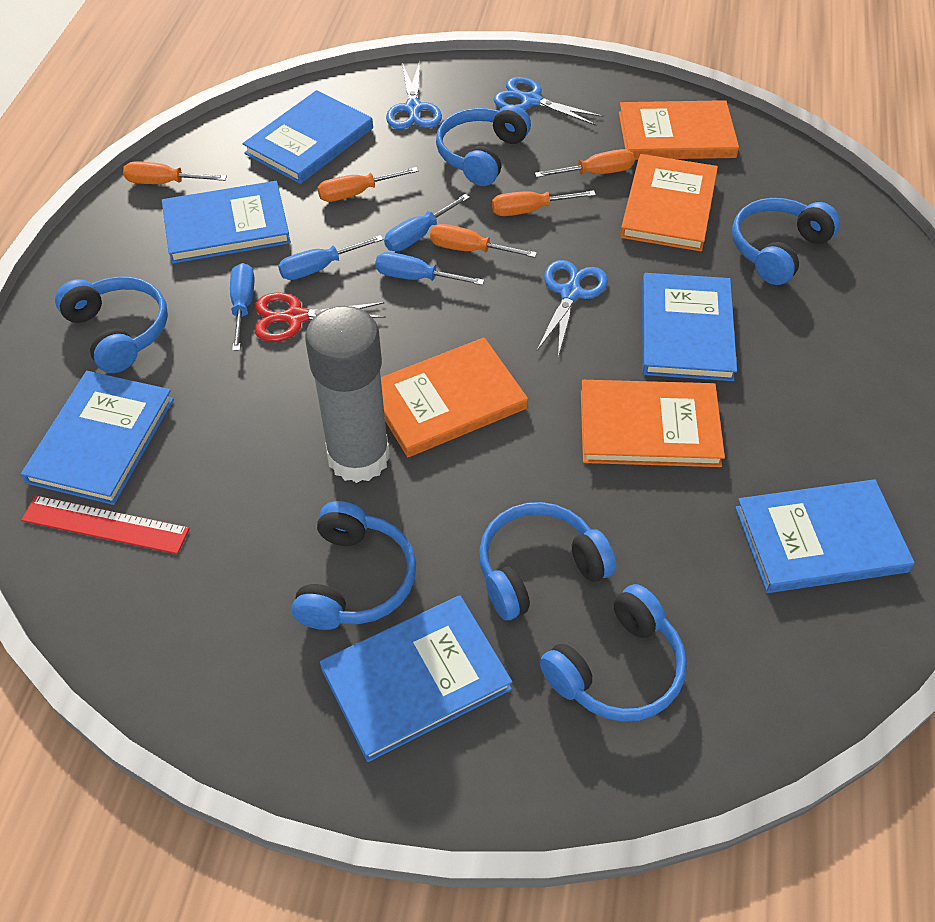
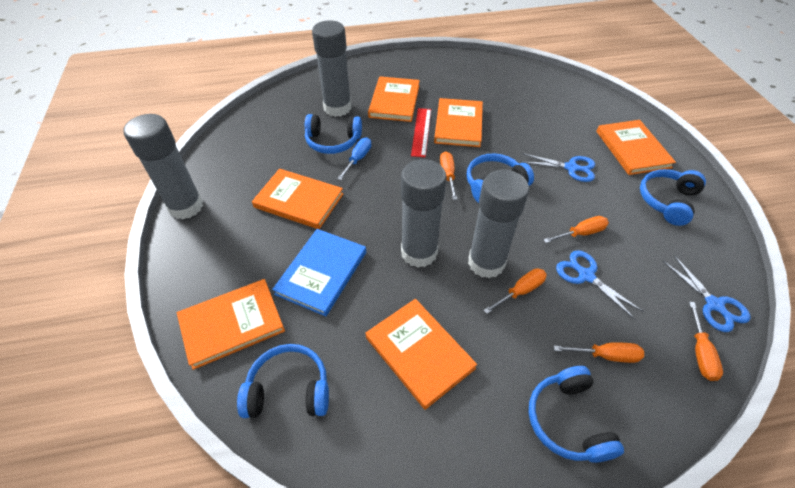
blue book: [21,371,174,505] [162,181,291,264] [242,90,373,184] [320,596,512,762] [642,273,737,381] [735,479,915,593] = 6 -> [272,229,366,316] = 1
blue headphones: [55,276,168,373] [292,501,416,630] [436,105,531,186] [479,502,616,620] [540,584,687,722] [732,198,840,285] = 6 -> [237,344,329,418] [305,114,362,154] [466,153,534,203] [529,366,624,463] [640,169,706,226] = 5
blue screwdriver: [230,263,254,351] [278,235,383,280] [375,252,485,285] [384,194,470,251] = 4 -> [337,137,371,180] = 1
grey glue stick: [305,306,390,483] = 1 -> [124,114,203,219] [312,20,351,117] [401,159,447,267] [468,169,529,278] = 4
orange book: [381,337,528,457] [581,380,725,467] [619,100,739,160] [620,154,718,251] = 4 -> [177,279,285,370] [252,169,343,229] [366,299,477,410] [368,76,420,122] [434,98,483,147] [596,120,676,175] = 6
red scissors: [255,292,386,342] = 1 -> none = 0

